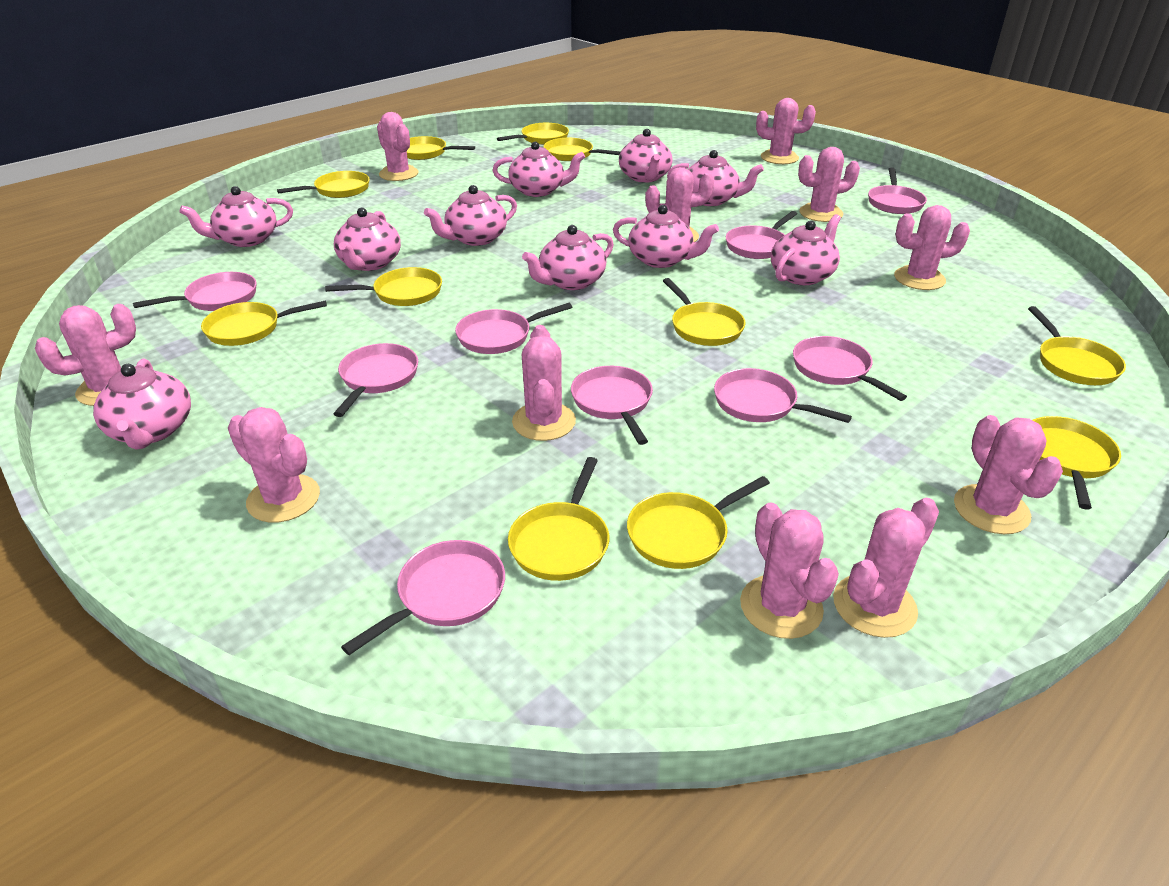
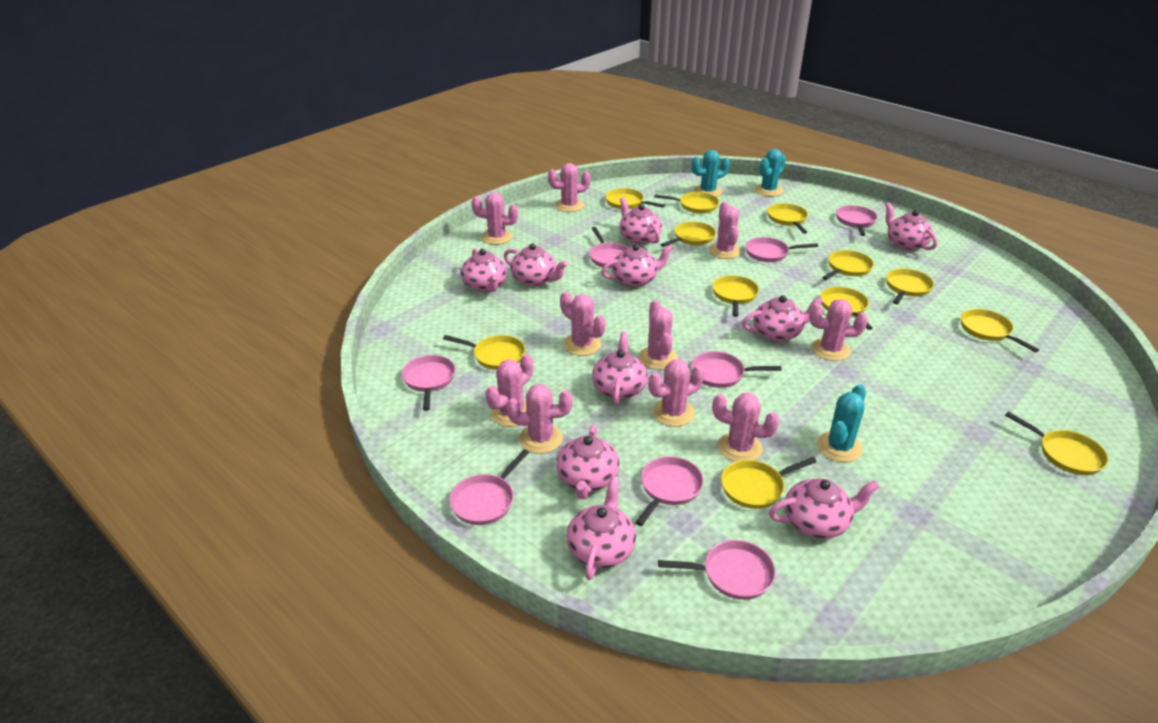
pink cactus: [35,304,136,406] [228,407,320,523] [377,112,419,181] [512,325,576,441] [645,167,714,242] [740,502,839,639] [756,98,816,164] [798,147,860,222] [833,498,939,638] [894,205,970,290] [954,415,1063,534] = 11 -> [471,193,518,245] [485,354,533,427] [507,384,573,454] [548,163,591,212] [560,291,606,356] [639,300,678,370] [648,359,704,427] [709,202,741,259] [713,393,780,462] [809,299,868,361] = 10
pink pan: [133,272,256,311] [334,343,418,417] [341,540,505,655] [455,303,572,354] [571,366,653,445] [714,368,852,423] [726,211,797,259] [793,336,907,401] [868,167,927,214] = 9 -> [402,355,456,411] [449,449,529,525] [589,227,629,268] [635,456,704,526] [658,540,776,600] [691,351,781,388] [746,237,818,262] [836,205,878,236] = 8
turquoise cactus: none = 0 -> [692,150,730,197] [755,149,786,197] [817,384,866,462] = 3
yellow pan: [201,300,327,346] [277,171,370,198] [325,267,442,306] [407,136,475,160] [497,123,569,145] [508,457,609,581] [543,138,620,161] [627,476,770,569] [663,278,745,346] [1028,306,1126,385] [1032,416,1121,510] = 11 -> [443,335,526,370] [605,188,665,209] [654,192,719,213] [661,221,716,247] [712,275,759,317] [721,457,817,509] [767,203,808,234] [820,287,872,330] [822,250,874,280] [886,268,934,304] [961,309,1039,352] [1005,412,1109,475] = 12

